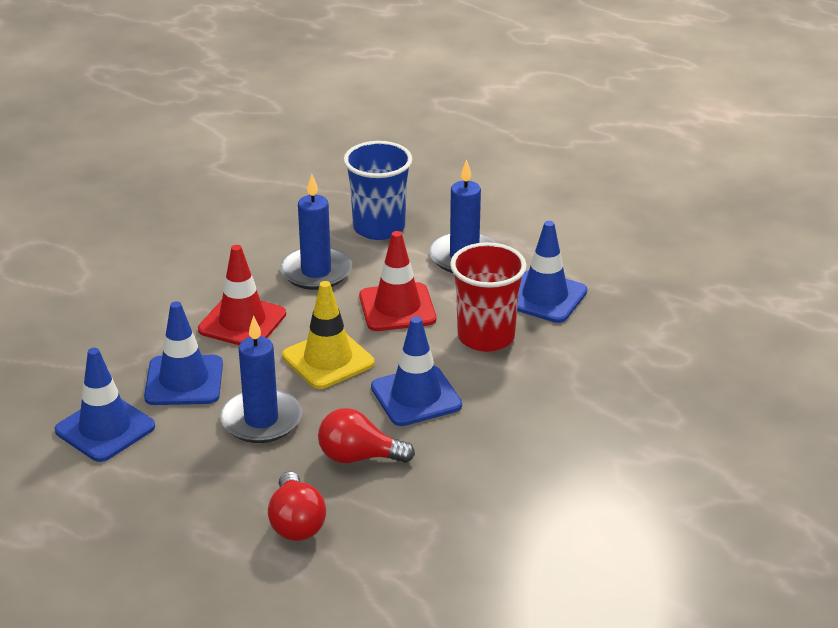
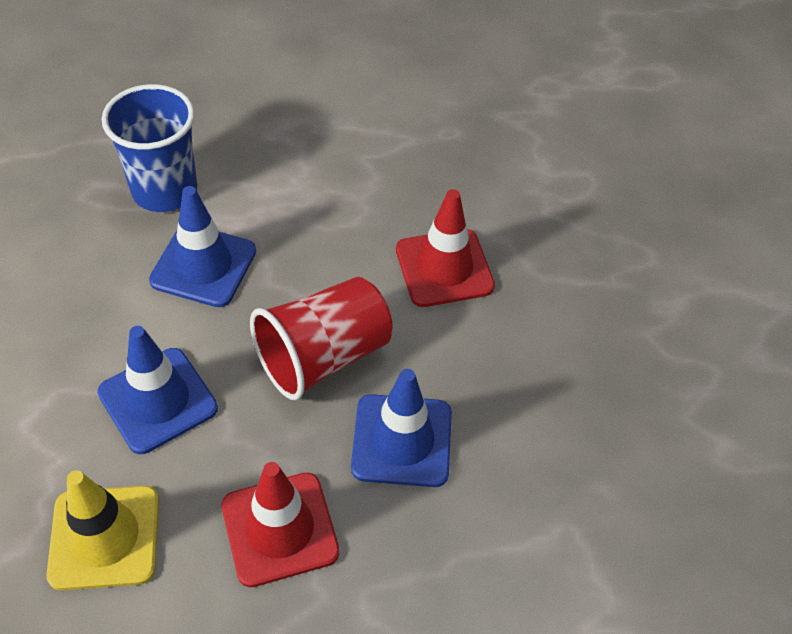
blue candle: [220,315,302,443] [280,174,352,290] [429,159,496,273] = 3 -> none = 0
blue traffic cone: [55,348,155,462] [144,301,223,405] [371,316,462,426] [517,221,587,323] = 4 -> [97,326,218,454] [149,186,256,307] [351,369,452,487] = 3
red light bulb: [268,472,326,541] [318,408,415,463] = 2 -> none = 0

